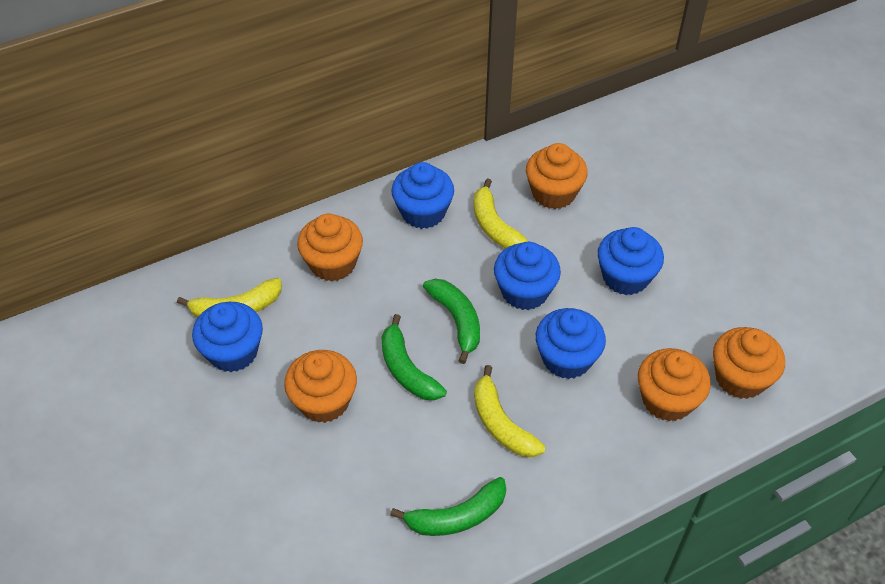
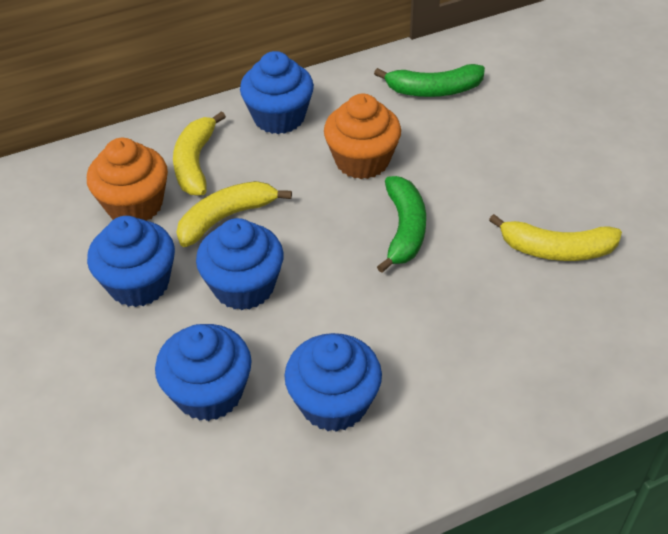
green banana: [381,314,447,400] [390,477,506,536] [423,279,480,364] = 3 -> [374,64,485,97] [377,176,426,273] = 2
orange cupcake: [284,350,357,423] [297,213,363,281] [526,143,588,209] [638,348,711,421] [713,327,785,399] = 5 -> [87,138,168,221] [324,94,401,179] = 2

